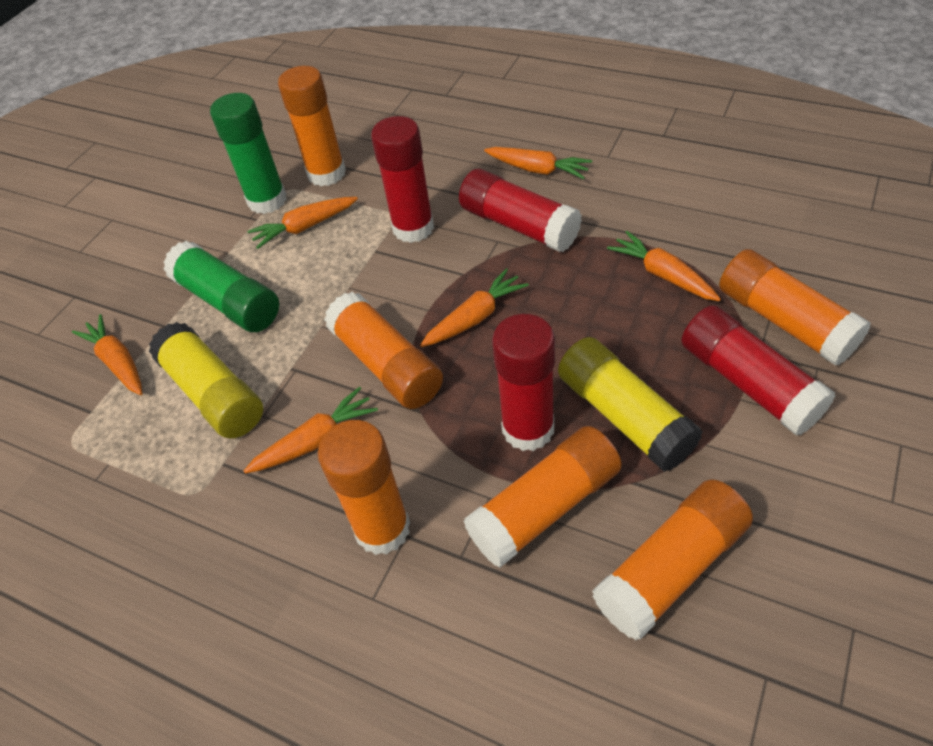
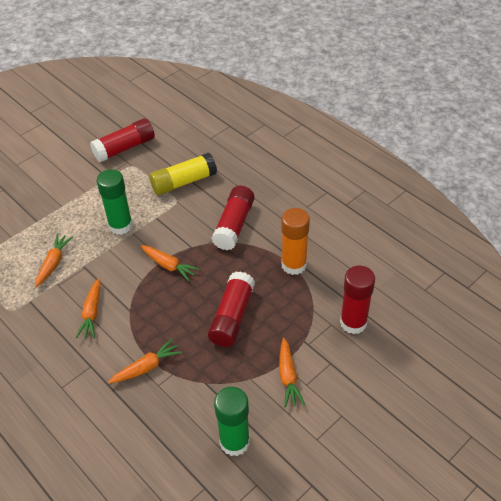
orange carrot: [72,314,143,395] [244,387,378,474] [247,197,358,249] [420,268,529,347] [484,147,592,179] [607,231,721,301] = 6 -> [35,234,73,287] [75,279,101,338] [108,339,182,383] [140,245,200,281] [279,338,305,407] = 5
orange glue stick: [278,66,346,186] [318,420,410,555] [324,291,443,409] [463,426,622,568] [592,479,753,640] [719,249,871,366] = 6 -> [281,208,310,275] = 1
yellow glue stick: [149,322,263,438] [558,337,703,472] = 2 -> [149,153,217,195] = 1

